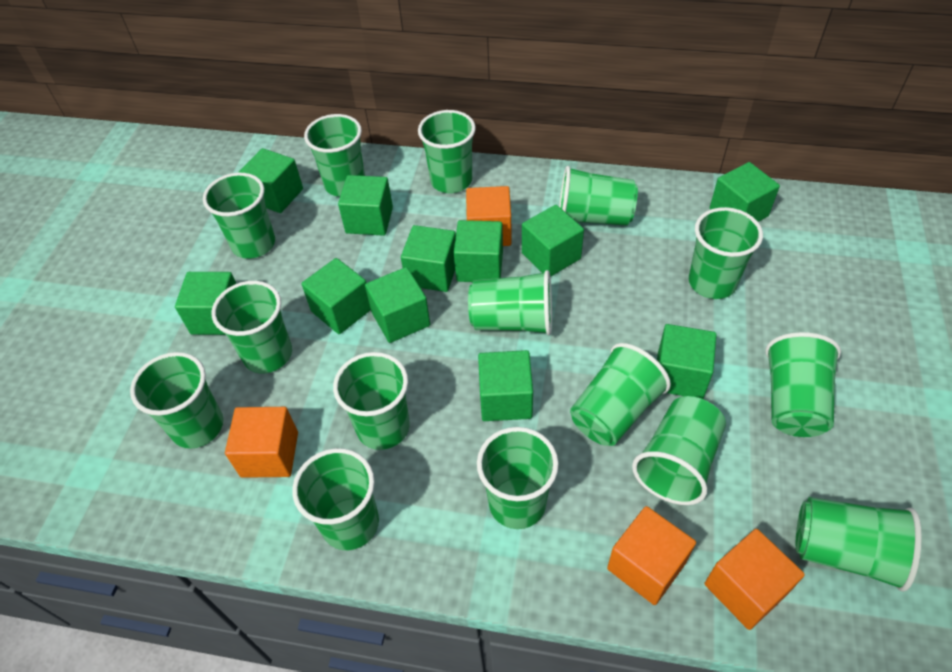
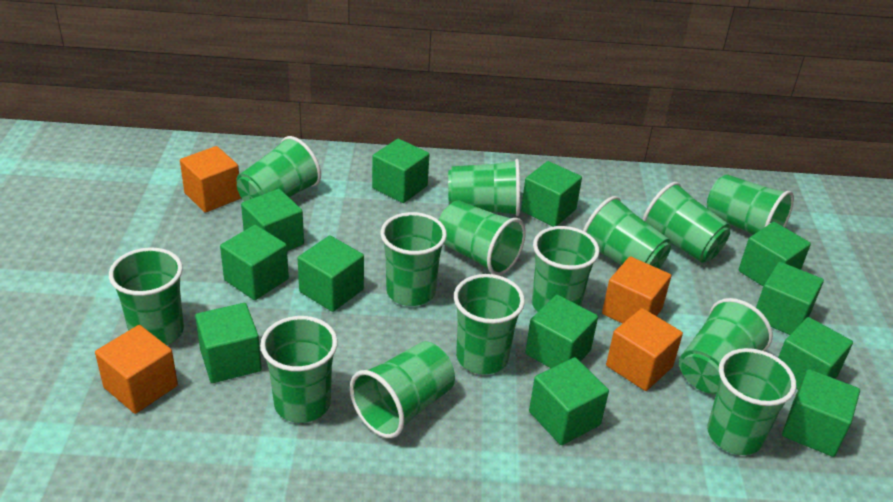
green cube: [175,272,236,335] [238,148,303,213] [301,258,371,334] [338,175,393,236] [365,267,430,343] [401,225,456,292] [454,220,503,282] [478,350,533,421] [522,205,584,277] [657,324,717,399] [710,162,780,222] = 11 -> [195,303,262,383] [220,225,289,300] [241,189,304,251] [298,235,364,312] [372,139,429,203] [521,161,582,227] [525,295,598,368] [529,357,609,445] [738,222,811,286] [756,262,824,335] [778,317,853,389] [782,369,860,457] = 12
green cup: [130,352,223,449] [203,173,275,259] [212,281,292,373] [292,448,379,550] [304,114,365,197] [333,352,410,450] [418,110,476,193] [468,270,552,335] [477,427,559,529] [559,166,638,226] [570,343,671,446] [632,396,726,505] [689,207,763,299] [765,332,841,437] [796,497,922,592] = 15 -> [109,248,184,345] [236,136,321,202] [260,316,338,423] [350,341,455,438] [380,212,447,306] [439,201,526,276] [448,159,520,216] [454,274,525,374] [532,226,600,312] [583,196,671,269] [642,182,730,263] [679,298,773,394] [707,174,794,235] [707,348,796,455] = 14

